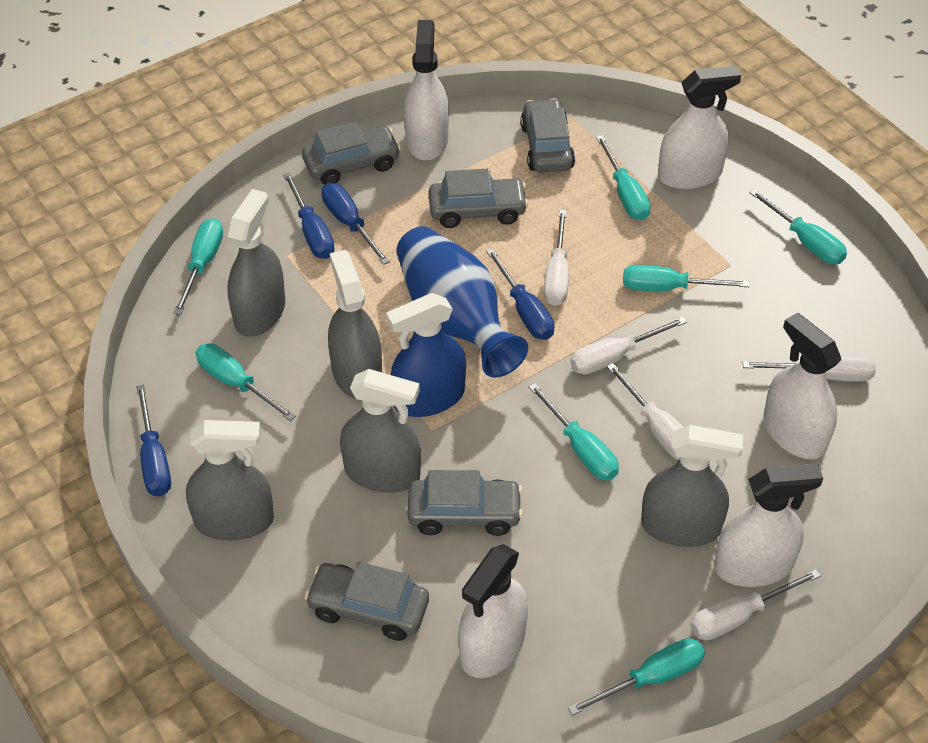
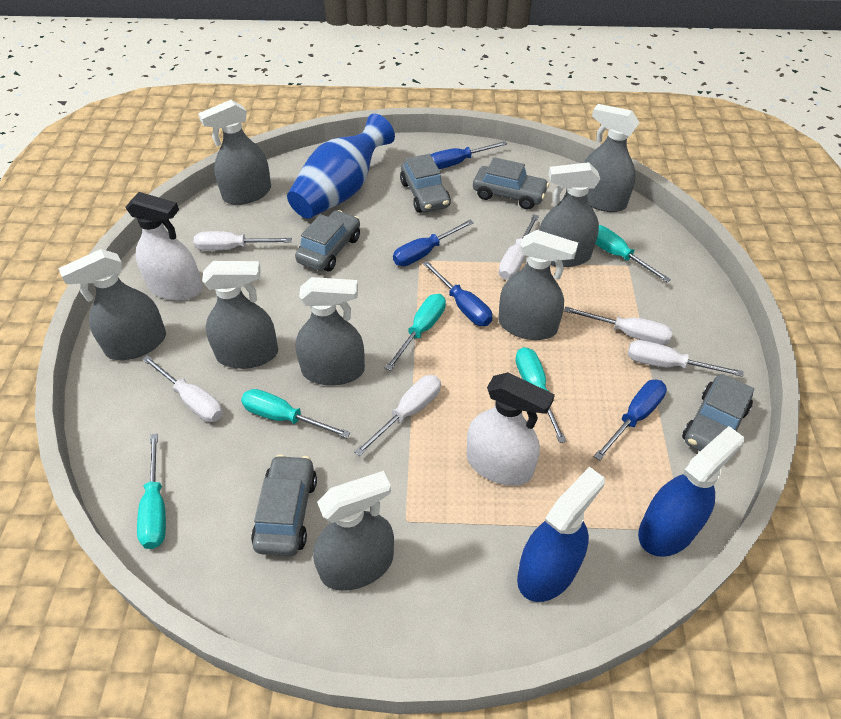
blue spray bottle: [386,293,466,417] = 1 -> [517,467,605,602] [638,426,744,557] = 2
grey spray bottle: [186,420,274,541] [227,189,285,337] [328,250,382,399] [340,369,421,493] [641,425,743,547] = 5 -> [58,249,166,360] [198,100,271,205] [202,261,278,369] [295,277,365,386] [313,471,394,591] [498,230,578,340] [539,162,600,267] [584,104,640,212] = 8
turquoise screwdriver: [174,218,223,315] [196,343,296,421] [528,383,619,480] [568,638,705,716] [596,135,651,220] [623,265,749,291] [749,189,847,264] = 7 -> [137,434,166,549] [241,389,350,438] [385,294,446,371] [515,347,566,443] [595,225,671,283] = 5
white screwdriver: [544,210,569,306] [571,317,687,375] [606,363,683,460] [690,569,821,640] [743,354,876,382] = 5 -> [142,355,223,422] [194,231,292,251] [354,375,441,456] [499,214,539,280] [564,306,672,345] [628,340,743,377] = 6
white spray bottle: [404,20,449,161] [459,544,528,678] [658,66,741,189] [714,463,823,587] [763,313,841,459] = 5 -> [125,192,202,301] [467,372,555,486] = 2

